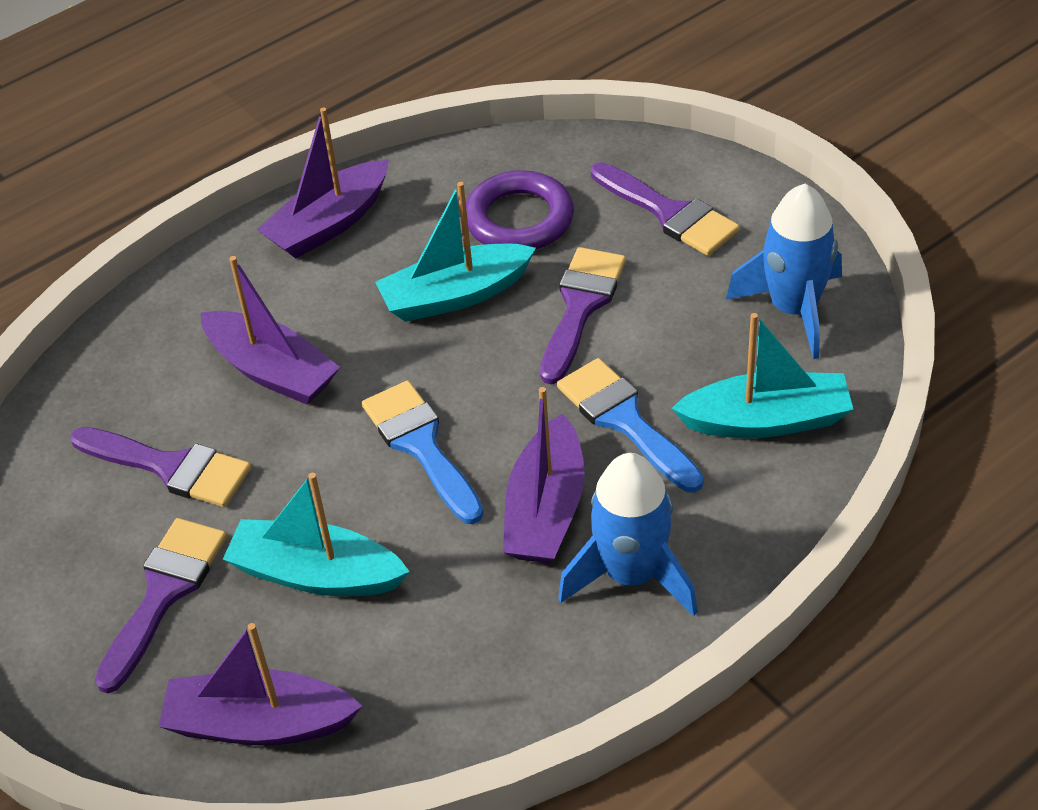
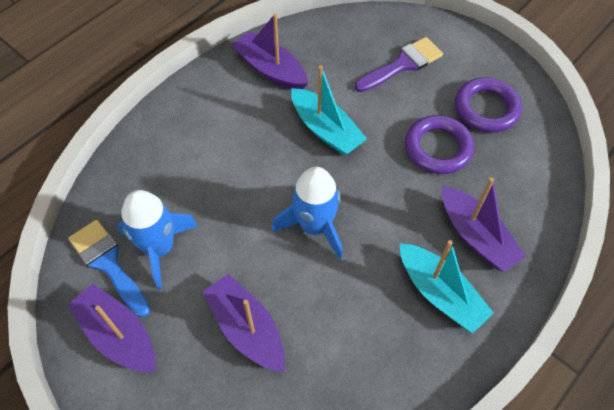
blue brush: [362,380,484,524] [557,358,704,492] = 2 -> [68,220,150,317] = 1
purple brush: [70,427,251,507] [95,518,227,693] [540,247,626,384] [591,162,740,256] = 4 -> [355,37,443,92] = 1
purple ring: [466,170,574,250] = 1 -> [405,115,474,174] [455,77,522,133] = 2
turquoise boat: [223,473,410,596] [375,182,536,322] [671,313,854,438] = 3 -> [291,66,367,155] [400,240,494,333] = 2

